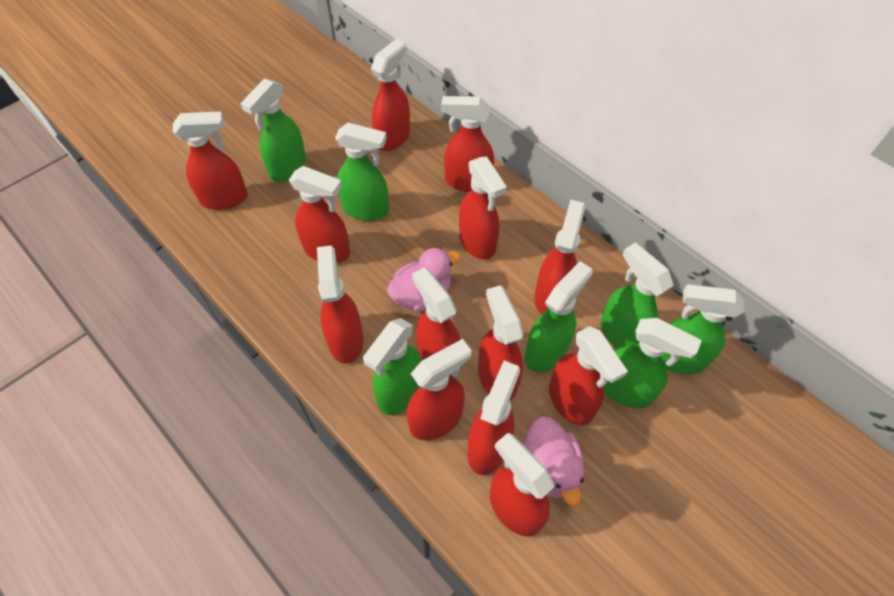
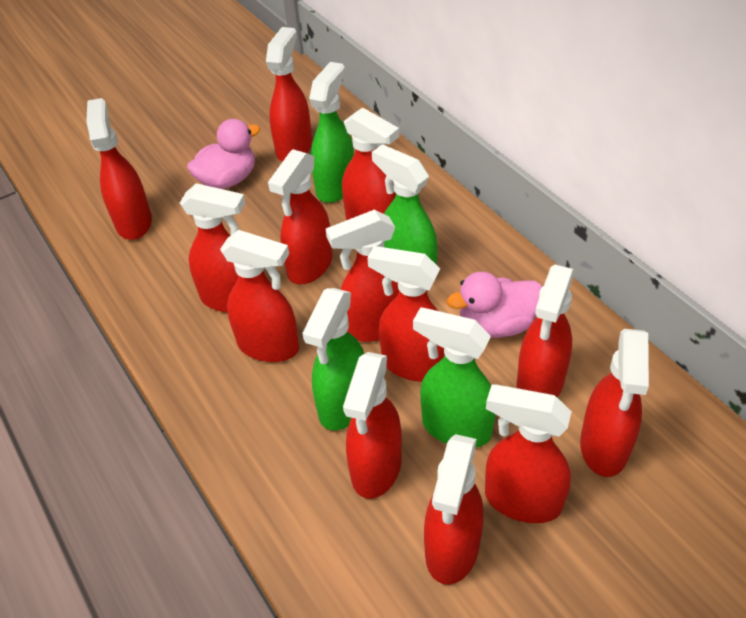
green spray bottle: [241,78,306,182] [335,123,389,221] [363,318,422,415] [525,261,592,372] [600,243,674,349] [604,318,702,408] [662,284,744,374] = 7 -> [303,288,364,431] [309,62,354,203] [372,144,438,265] [413,307,496,448] = 4

